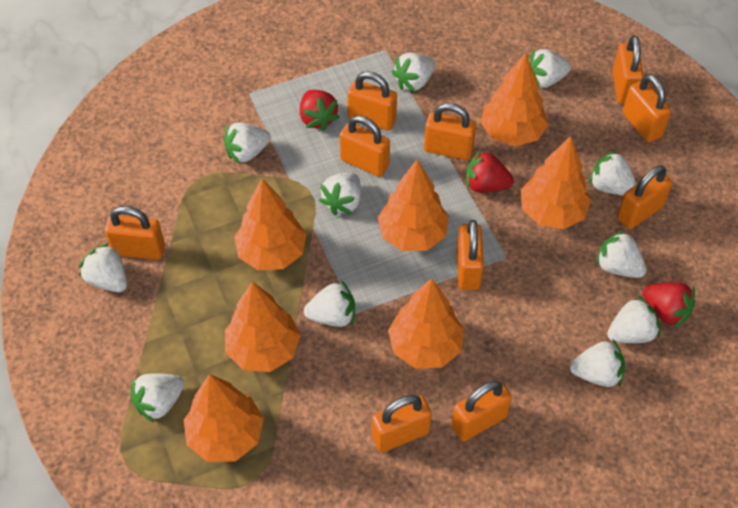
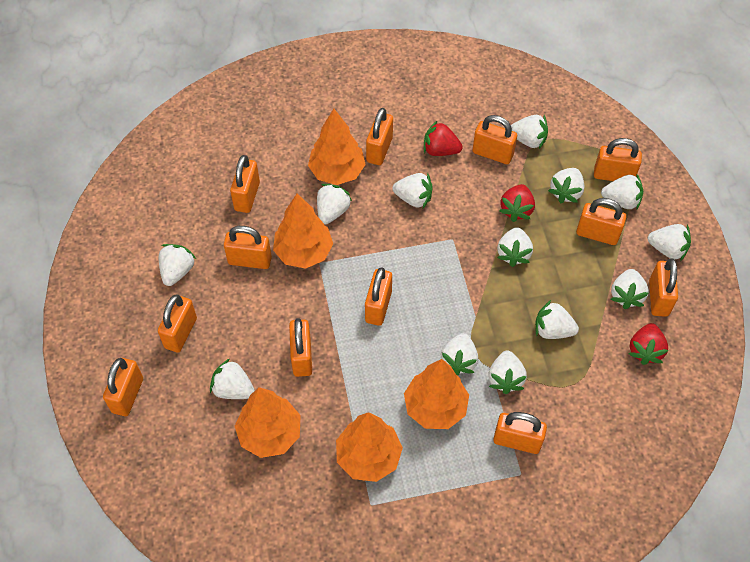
orange padlock: [105,206,165,260] [340,115,390,177] [347,71,397,131] [372,395,432,453] [424,103,476,160] [451,380,512,441] [457,220,484,290] [612,35,644,104] [617,165,672,229] [623,74,671,142] = 10 -> [103,358,143,416] [158,294,197,353] [224,226,272,269] [230,155,260,213] [289,318,312,377] [365,267,392,326] [366,108,393,165] [472,115,517,164] [493,412,547,454] [576,198,626,245] [594,138,642,181] [649,258,678,317] = 12
orange tree: [184,374,264,462] [225,282,301,372] [234,179,307,270] [378,159,449,251] [388,278,464,368] [481,53,548,146] [521,136,591,229] = 7 -> [235,387,301,458] [273,193,333,269] [308,109,366,185] [336,412,403,482] [404,359,469,429] = 5
white strawberry: [79,243,127,292] [130,373,184,423] [224,122,271,164] [304,280,355,327] [319,173,361,216] [392,53,435,92] [529,49,571,89] [570,340,625,387] [589,150,637,196] [596,230,647,278] [607,296,660,343] = 11 -> [159,244,196,286] [210,359,255,399] [317,184,352,224] [392,173,433,208] [441,333,478,375] [488,350,527,394] [497,227,533,267] [511,115,548,149] [535,300,579,339] [548,168,585,203] [601,174,643,210] [611,269,649,309] [648,224,691,261] = 13

